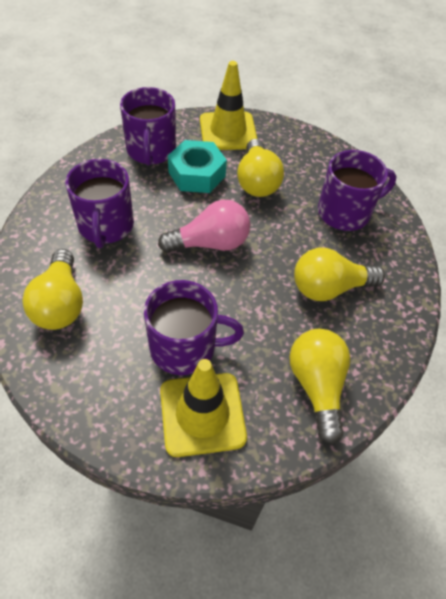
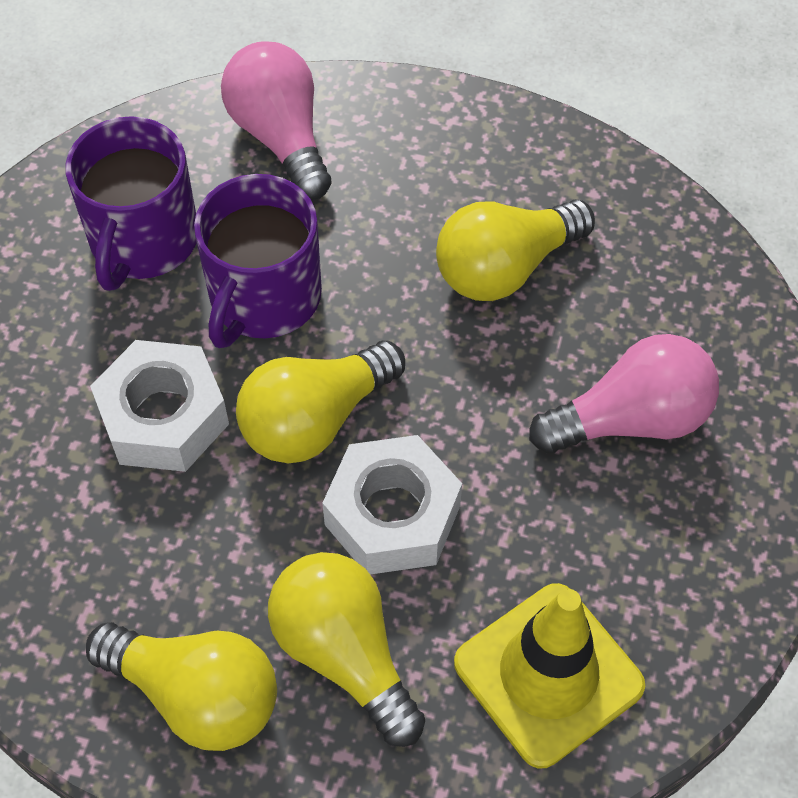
pink light bulb: [158,200,250,253] = 1 -> [221,41,332,200] [529,334,719,454] = 2
purple mug: [66,159,134,248] [120,87,176,165] [144,280,244,375] [318,150,397,231] = 4 -> [66,116,197,291] [194,174,322,348] = 2
turquoise nut: [168,140,227,193] = 1 -> none = 0
white nut: none = 0 -> [90,340,229,472] [322,435,462,575] = 2
yellow traffic cone: [160,359,247,457] [200,61,257,150] = 2 -> [454,583,645,769] = 1

